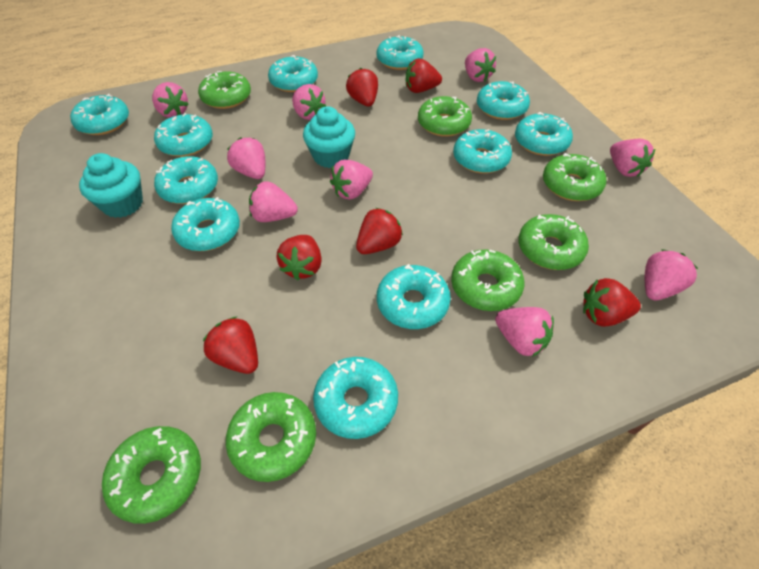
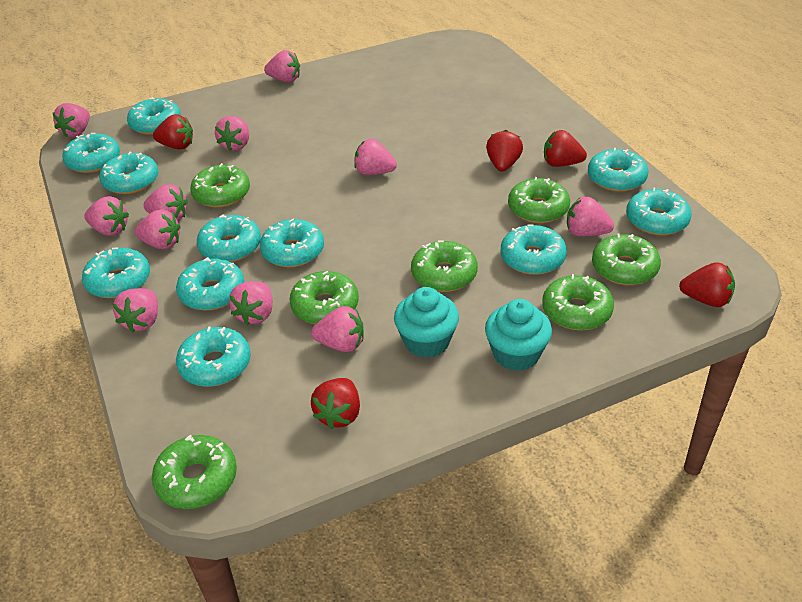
pink strawberry: [152,82,188,118] [227,137,266,179] [249,181,298,222] [292,84,326,120] [330,160,373,200] [465,48,496,82] [495,307,554,357] [610,139,655,177] [645,249,698,300] = 9 -> [53,103,90,137] [84,196,129,236] [113,288,158,333] [134,209,181,250] [143,184,188,221] [215,116,249,151] [229,281,273,325] [264,50,300,83] [311,306,364,352] [354,139,397,175] [567,197,614,237] = 11
red strawberry: [203,316,258,374] [277,235,322,280] [346,68,378,107] [356,208,403,254] [406,58,442,93] [583,278,641,327] = 6 -> [153,114,193,150] [311,378,360,429] [486,130,523,171] [544,130,587,167] [679,262,735,307] = 5

